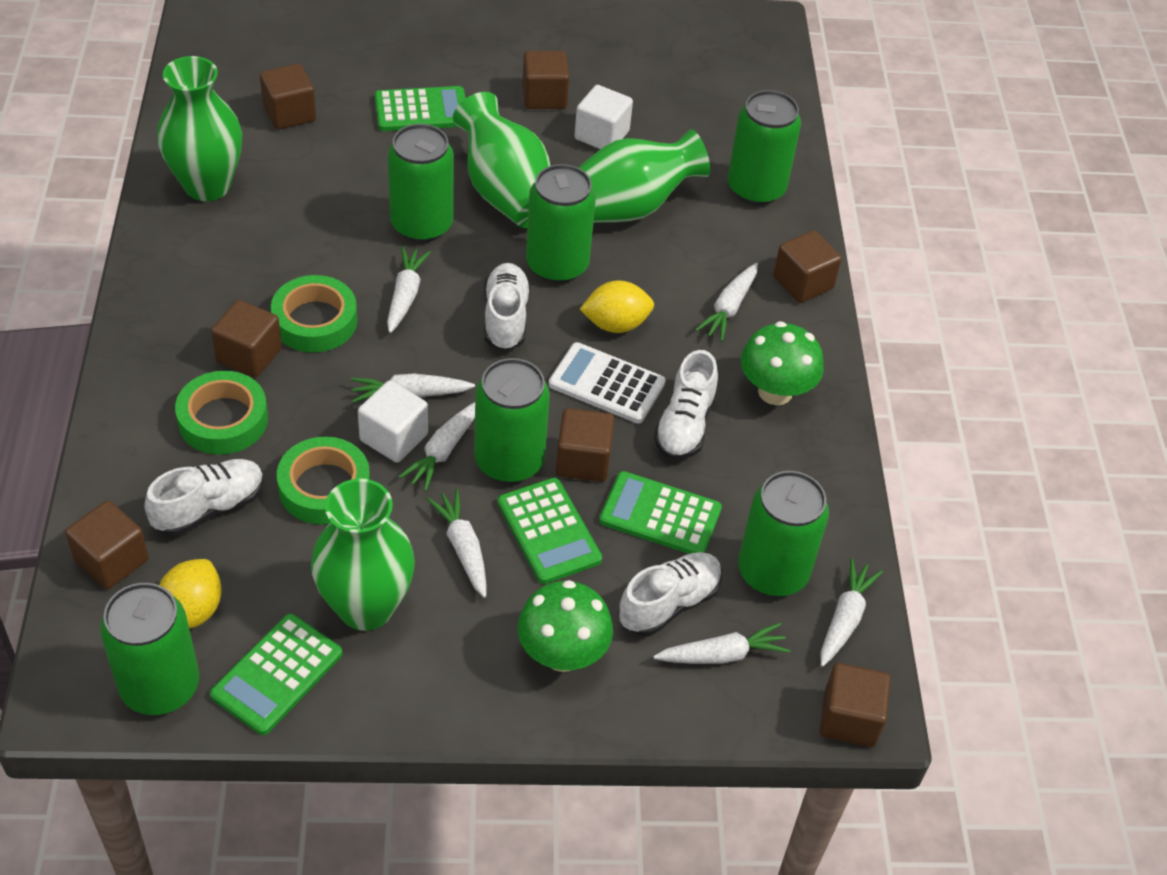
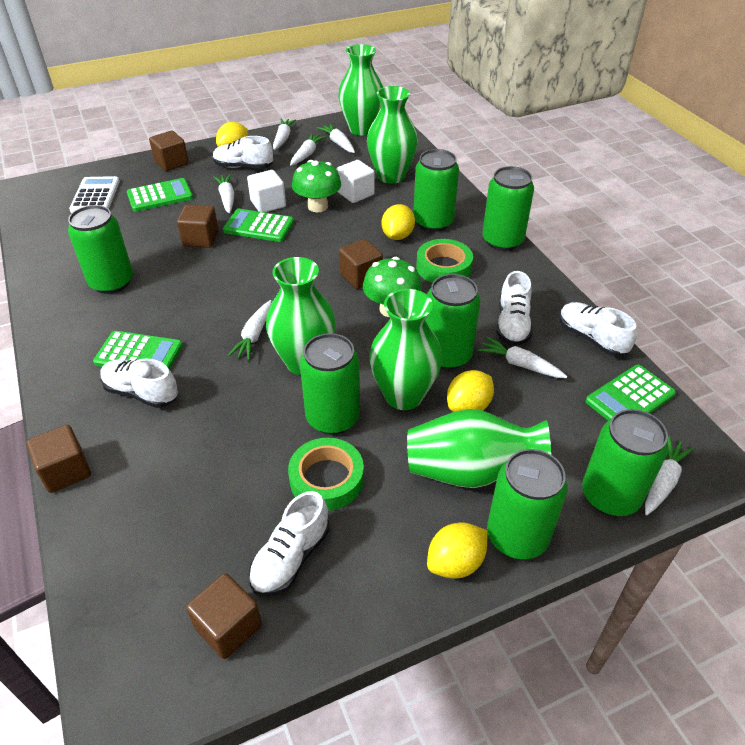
brown cube: [65,501,149,589] [211,300,282,378] [260,64,316,129] [522,51,569,109] [556,408,615,482] [773,230,842,303] [820,663,891,747] = 7 -> [27,425,91,493] [149,131,189,171] [177,205,219,248] [186,573,262,659] [339,239,383,289] = 5
green can: [100,583,199,715] [388,124,454,243] [474,358,550,483] [526,164,596,283] [728,90,801,205] [738,471,829,597] = 6 -> [68,205,133,294] [300,333,360,434] [413,149,459,232] [425,274,480,370] [482,166,534,251] [487,449,568,559] [582,409,668,516] = 7
green tape: [175,371,268,455] [271,275,357,353] [277,437,370,525] = 3 -> [288,437,364,511] [416,239,473,283] = 2
green vase: [157,56,242,201] [311,479,415,631] [453,92,551,228] [578,129,710,223] = 4 -> [266,257,336,375] [338,44,383,136] [367,86,418,184] [369,289,442,410] [407,409,551,488] = 5
white shoe: [144,459,264,536] [484,263,531,351] [618,552,722,636] [654,350,718,460] = 4 -> [101,359,178,408] [213,136,273,169] [248,491,329,596] [497,271,533,346] [560,302,637,356] = 5
yellow lemon: [159,559,222,629] [580,281,654,333] = 2 -> [216,122,248,147] [382,204,415,240] [427,522,487,579] [447,370,494,412] = 4

